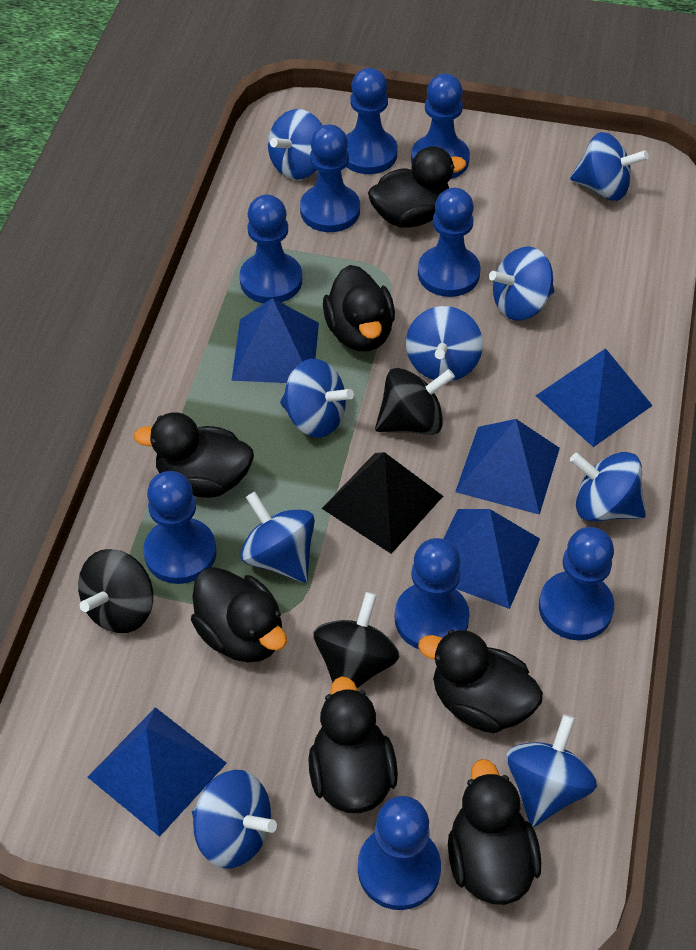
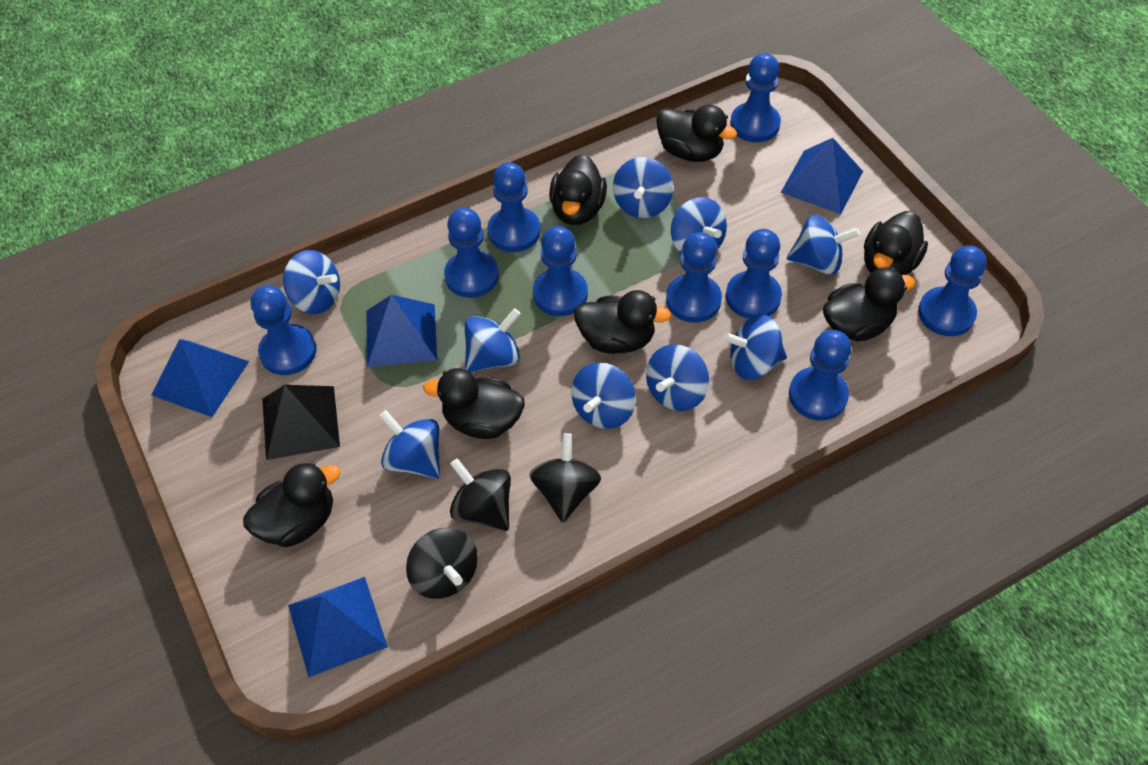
blue pyramid: [88,707,227,837] [232,298,319,383] [443,509,540,609] [455,419,560,515] [536,348,653,447] = 5 -> [151,339,249,417] [288,577,388,677] [367,295,437,367] [781,138,863,214] = 4

